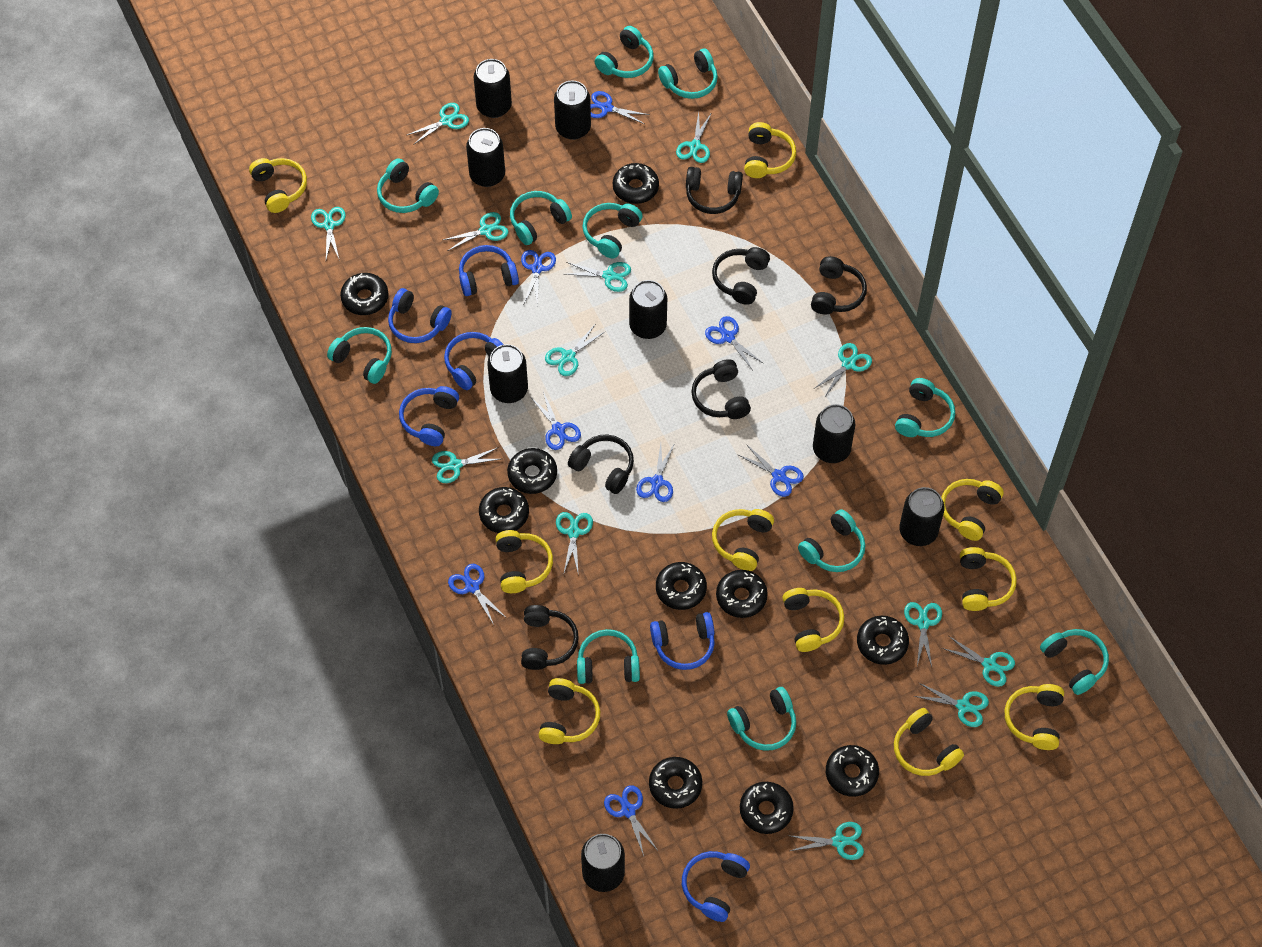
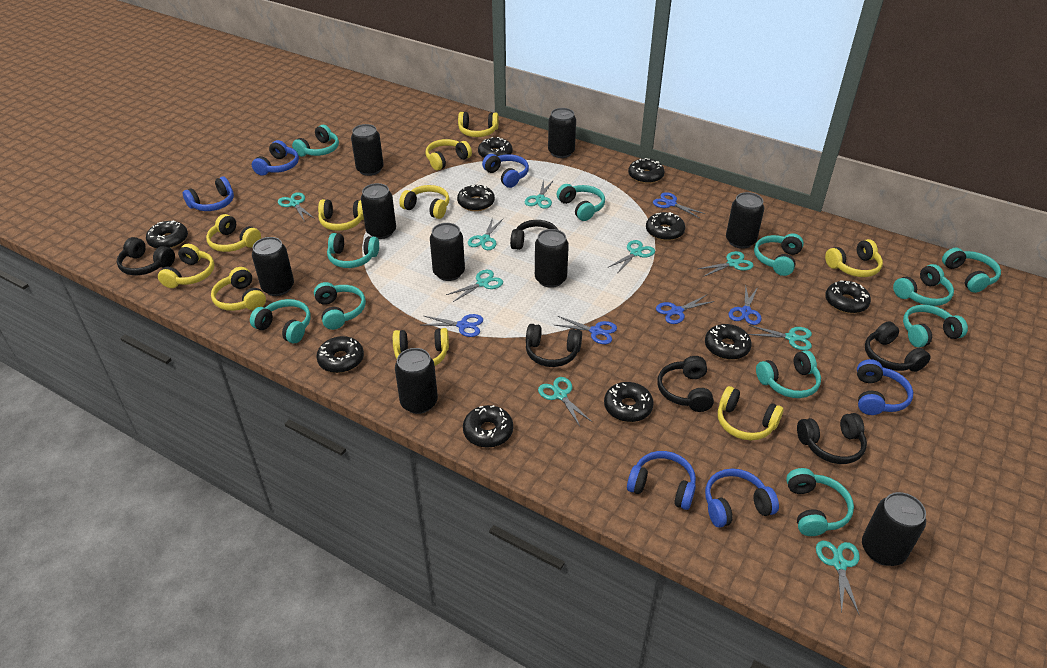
black can: [466,128,505,187] [474,59,512,118] [487,344,528,403] [554,80,591,140] [581,834,625,892] [629,280,667,339] [813,404,855,463] [899,487,945,546] = 8 -> [252,237,294,296] [351,124,384,176] [361,183,396,239] [395,348,438,414] [430,223,465,281] [535,229,569,288] [548,108,576,158] [726,192,764,249] [862,492,926,566] = 9
blue scissors: [448,564,505,625] [521,250,556,307] [531,391,581,450] [591,91,650,124] [604,785,657,856] [636,443,675,502] [705,316,764,369] [737,444,804,497] = 8 -> [423,314,484,337] [555,316,617,344] [653,192,705,218] [656,295,715,324] [728,285,761,325] = 5
turquoise scissors: [311,207,346,261] [407,103,469,145] [432,447,500,483] [443,212,508,251] [545,325,606,376] [556,512,593,576] [565,262,631,292] [676,112,712,163] [788,822,864,860] [815,343,872,396] [904,602,942,667] [914,682,989,727] [942,636,1015,687] = 13 -> [278,192,315,222] [446,270,503,302] [468,218,503,250] [524,179,554,209] [538,377,592,426] [609,240,655,272] [698,251,754,277] [748,325,812,350] [816,541,860,614] = 9

